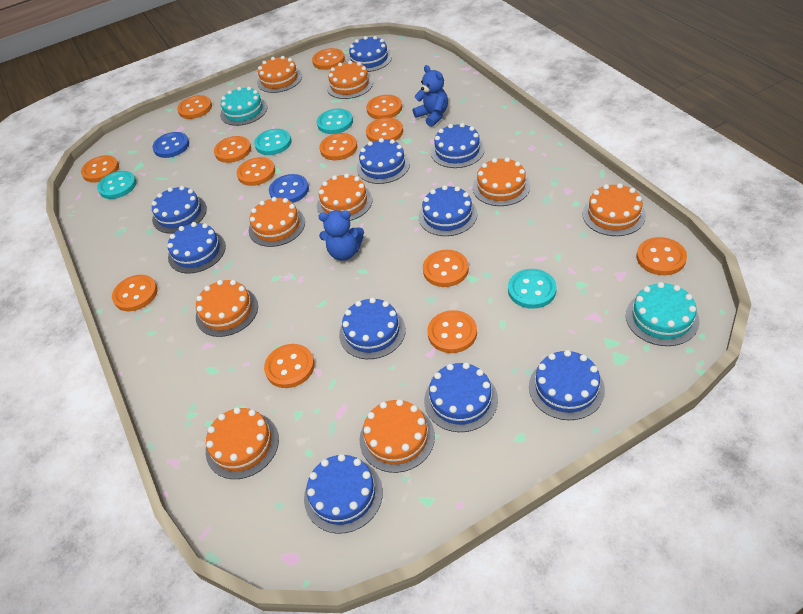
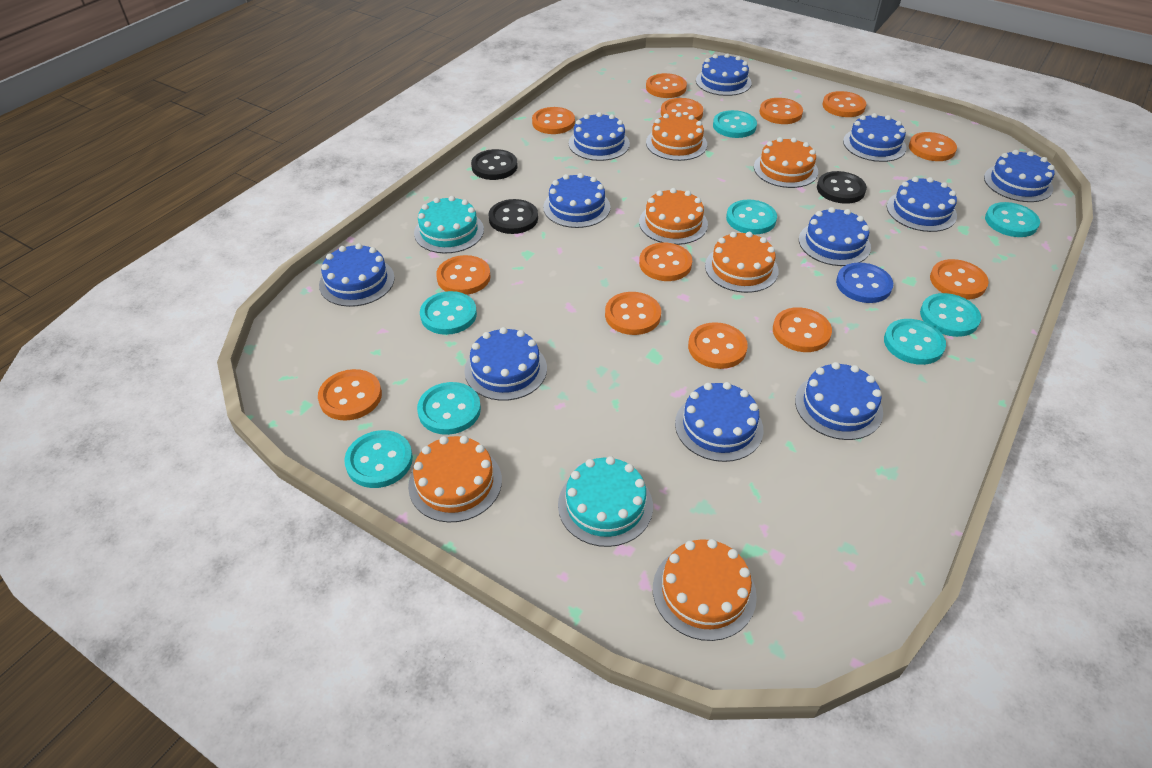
black button: none = 0 -> [471,149,518,180] [488,199,538,234] [817,171,867,204] = 3
blue button: [152,132,189,158] [269,174,309,203] = 2 -> [836,262,893,303] = 1
blue cake: [152,186,207,233] [167,222,226,273] [304,454,383,534] [339,297,406,359] [347,36,392,72] [357,138,410,184] [419,185,477,236] [424,362,498,432] [431,123,485,168] [529,350,605,420] = 10 -> [319,243,395,307] [464,327,547,401] [543,173,611,228] [569,112,630,161] [675,382,763,462] [696,53,752,96] [795,362,883,440] [799,207,871,266] [843,113,907,162] [887,177,957,232] [984,150,1055,202] = 11
blue teddy bear: [319,210,364,261] [413,65,448,127] = 2 -> none = 0
orange cake: [196,280,258,337] [206,407,279,479] [249,197,305,247] [257,56,302,93] [317,173,372,221] [327,61,373,99] [360,399,435,473] [473,157,530,206] [583,183,646,236] = 9 -> [408,436,502,522] [639,188,708,245] [646,112,707,161] [653,539,757,641] [705,232,779,293] [754,137,818,188] = 6
turquoise button: [97,171,137,199] [254,129,291,155] [317,109,353,134] [508,269,557,309] = 4 -> [344,430,413,488] [417,382,481,435] [420,291,477,335] [713,110,757,138] [726,200,777,234] [884,319,946,365] [920,293,981,337] [985,202,1040,237] = 8

